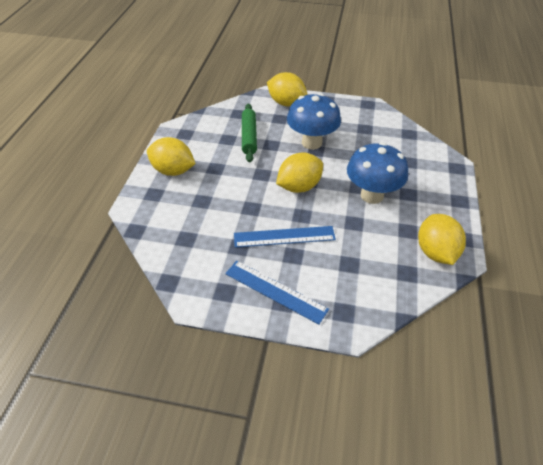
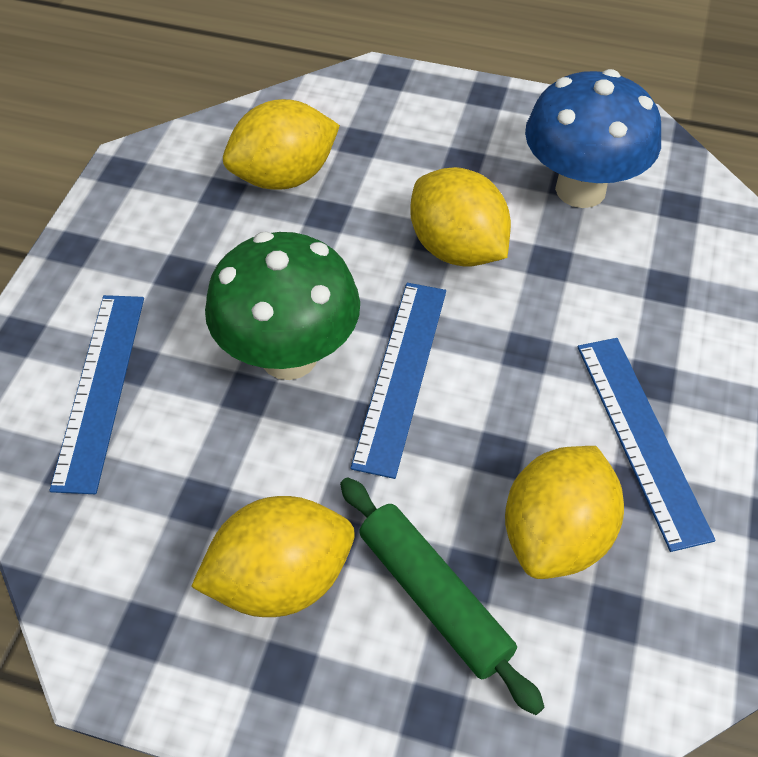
blue mushroom: [287,93,341,150] [347,142,408,204] = 2 -> [525,69,661,208] = 1
blue ruler: [225,261,329,325] [234,226,336,248] = 2 -> [50,295,144,494] [350,283,446,479] [578,338,715,552] = 3
green mushroom: none = 0 -> [205,232,360,380] = 1

